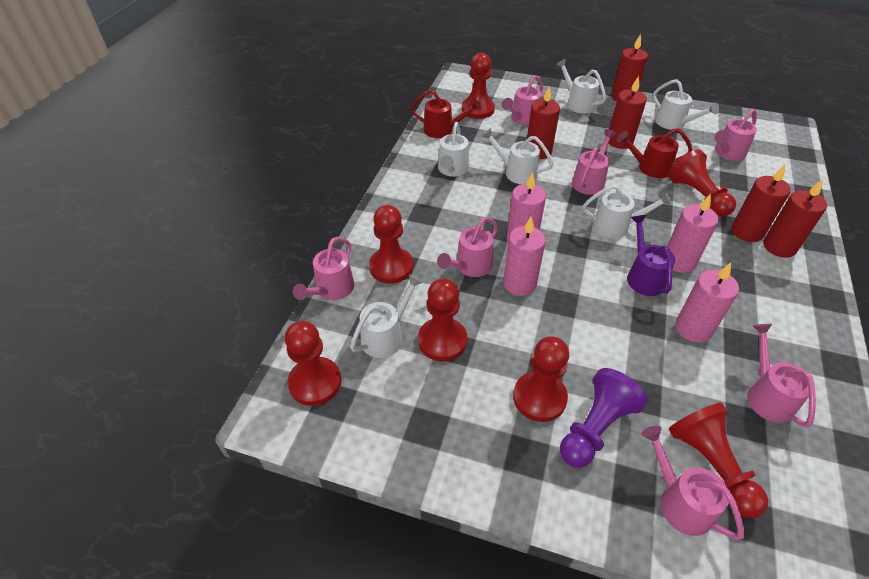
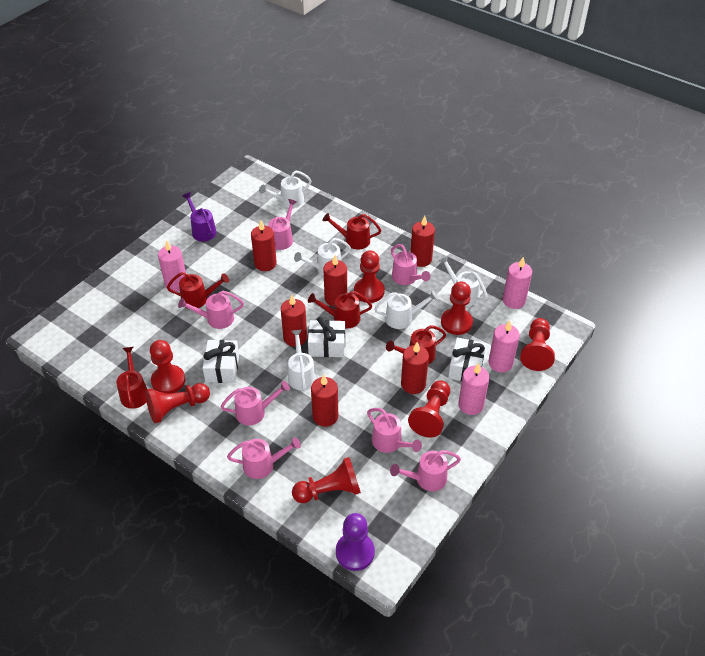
red candle: [527,86,560,159] [609,76,647,149] [611,34,648,101] [731,164,791,242] [763,179,827,258] = 5 -> [251,220,277,271] [281,295,307,347] [311,375,338,427] [323,255,347,307] [401,342,429,394] [411,216,435,267] = 6
red watering can: [411,89,481,138] [617,128,692,178] = 2 -> [116,347,147,409] [167,272,229,308] [308,291,372,328] [323,213,381,250] [386,325,446,364] = 5
white gift: none = 0 -> [202,340,239,383] [308,316,345,357] [448,337,486,382] = 3
white watering can: [350,274,423,358] [438,122,469,177] [481,128,553,184] [556,59,606,114] [582,185,672,238] [653,79,719,130] = 6 -> [259,171,312,208] [288,330,316,390] [294,238,351,276] [374,290,438,329] [439,255,487,306] = 5

